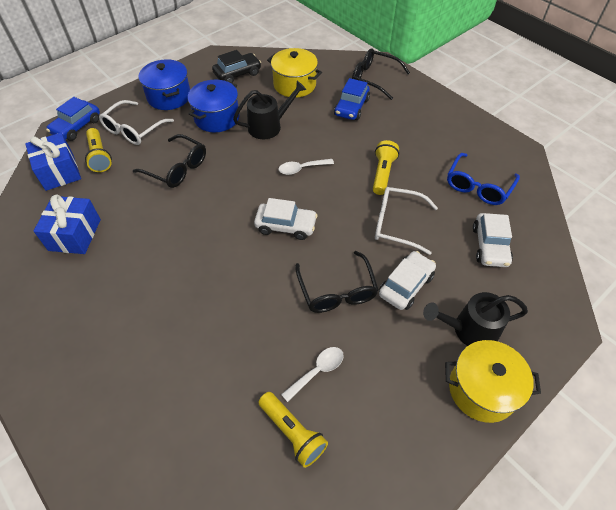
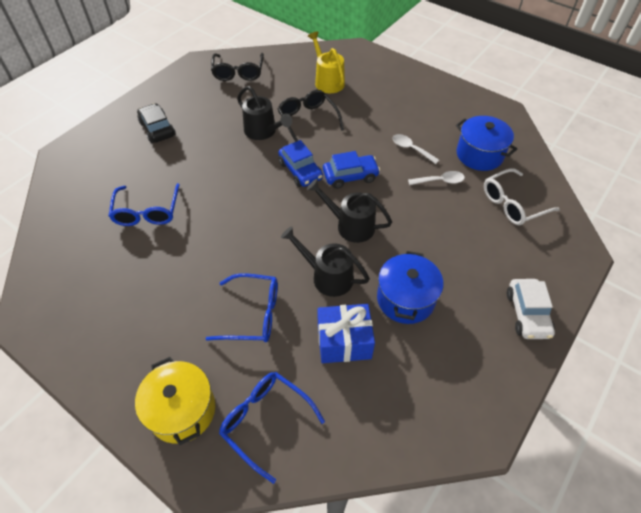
black glasses: [133,134,206,188] [296,251,379,313] [352,48,410,100] = 3 -> [211,53,264,81] [278,90,344,142] = 2
black watering can: [233,81,306,139] [423,292,528,346] = 2 -> [237,86,292,140] [281,226,370,297] [307,179,392,243] = 3
blue gift: [25,133,81,191] [34,194,101,254] = 2 -> [318,304,375,363] = 1
blue glasses: [447,153,520,205] = 1 -> [109,183,180,226] [206,273,278,342] [219,372,325,484] = 3
white car: [254,198,318,240] [379,251,436,310] [473,213,513,267] = 3 -> [507,279,555,339] = 1
white glasses: [99,100,174,145] [375,187,438,255] = 2 -> [484,168,560,225] = 1
yellow flashlight: [85,128,112,172] [258,392,328,468] [373,140,399,195] = 3 -> none = 0
yellow pot: [267,48,322,98] [445,340,541,423] = 2 -> [135,357,215,445] = 1
yellow watering can: none = 0 -> [308,31,345,93] = 1

